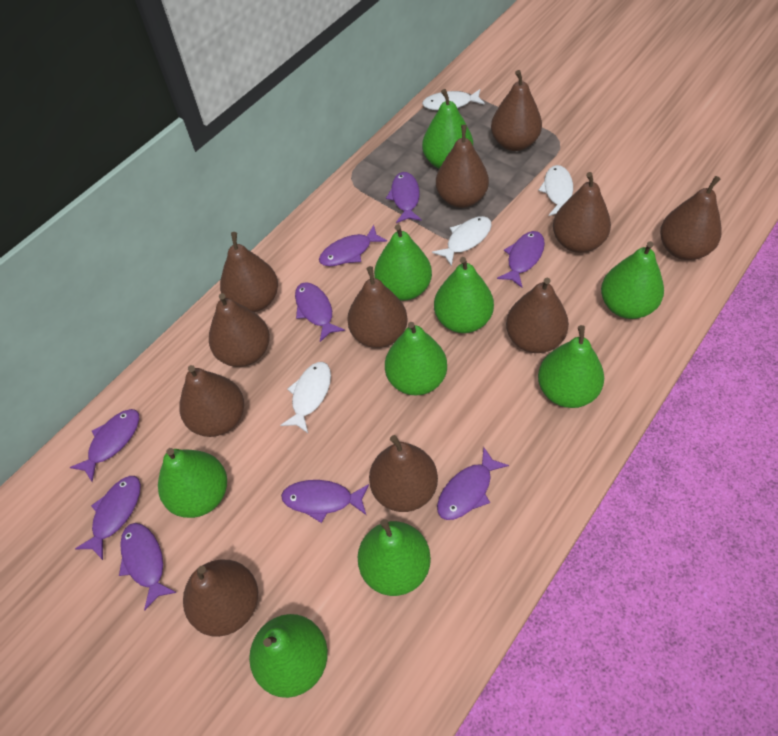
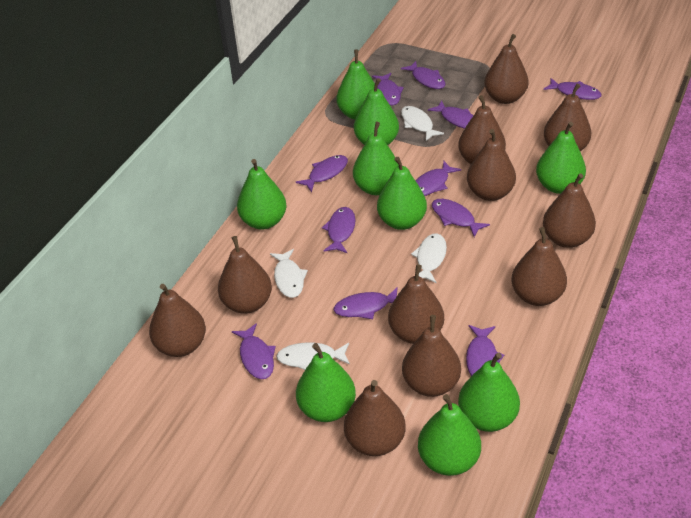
purple fish: [69,409,139,482] [75,476,141,560] [119,523,177,610] [281,480,369,523] [295,282,345,342] [319,225,387,266] [386,172,422,223] [437,447,509,520] [497,231,545,288] = 9 -> [232,323,276,379] [296,155,348,192] [322,207,356,254] [333,288,397,319] [372,73,404,106] [401,61,446,89] [416,161,461,196] [428,101,474,129] [432,199,490,237] [466,325,504,376] [544,78,602,100] = 11

